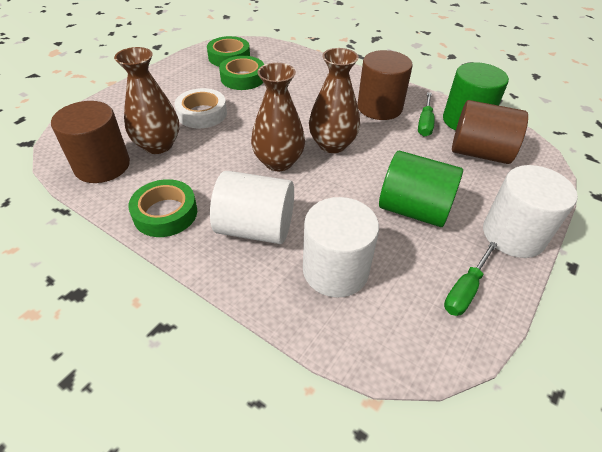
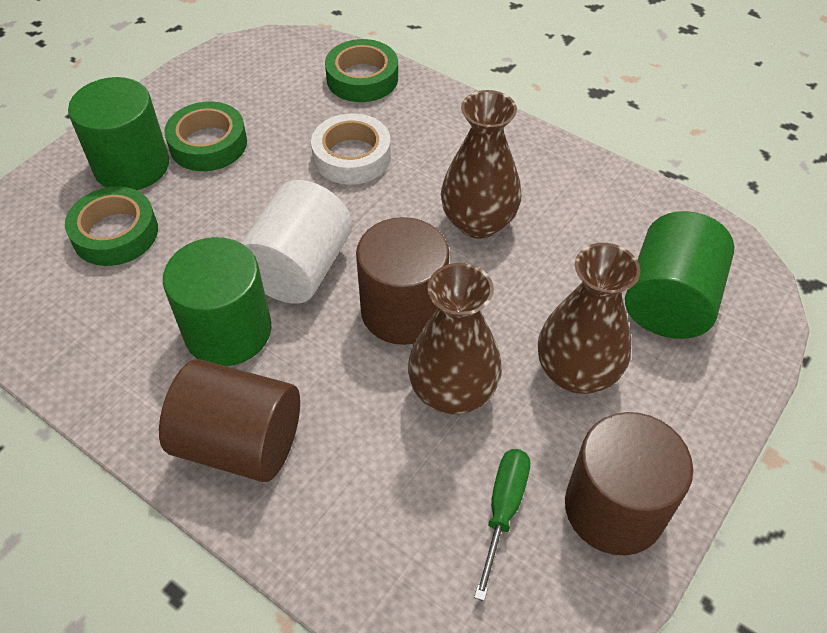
green cylinder: [379,151,463,227] [443,62,509,131] = 2 -> [68,77,169,190] [163,237,272,366] [625,211,735,339] = 3
green screwdriver: [418,92,435,137] [444,241,498,316] = 2 -> [474,449,530,601] = 1
white cylinder: [210,171,294,244] [303,197,379,298] [483,165,578,258] = 3 -> [241,180,352,304] = 1

